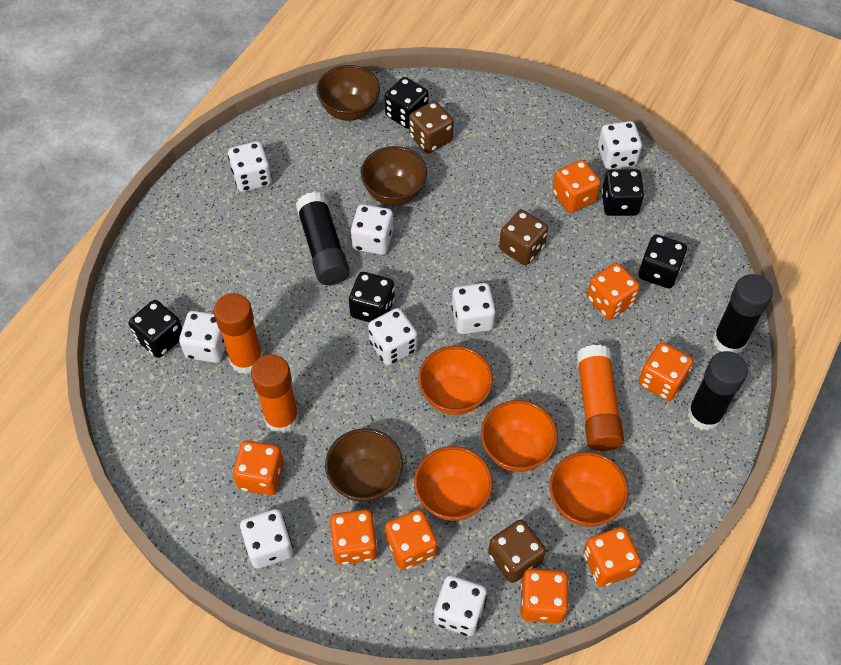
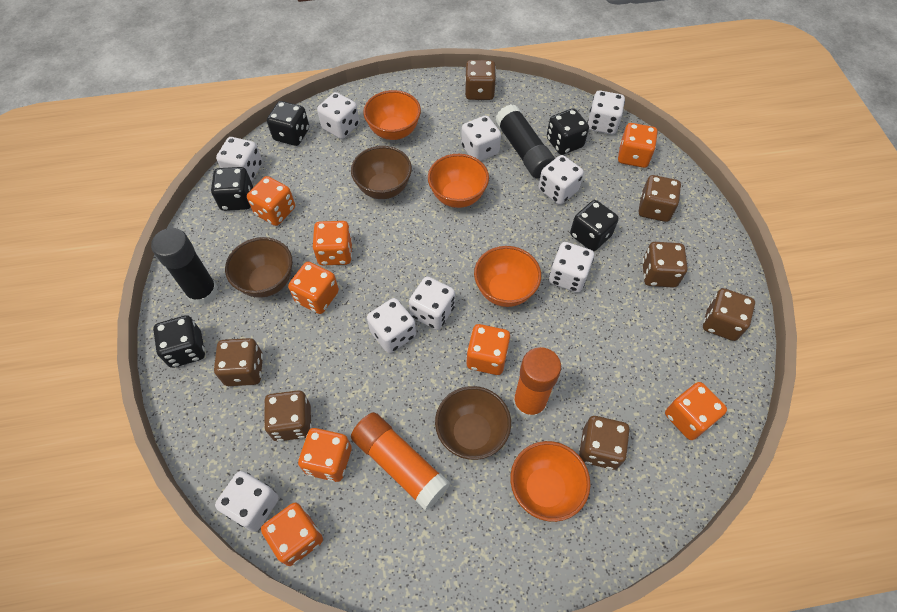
black glue stick: [296,192,350,285] [688,351,748,431] [713,274,773,354] = 3 -> [151,228,218,306] [495,104,555,179] = 2
brown dice: [409,101,454,153] [488,519,546,583] [499,210,548,265] = 3 -> [214,338,263,386] [264,390,312,441] [465,60,496,100] [579,416,630,470] [639,175,681,222] [642,242,687,288] [703,288,755,341] = 7
orange glue stick: [214,293,262,374] [251,354,299,434] [576,345,624,451] = 3 -> [351,412,450,511] [513,347,561,419] = 2
white dice: [179,311,225,363] [228,141,272,192] [240,509,293,569] [351,204,393,255] [368,308,418,365] [434,575,487,636] [451,283,496,334] [598,121,642,169] = 8 -> [215,471,279,532] [216,137,262,182] [317,92,359,139] [367,298,416,353] [409,277,455,330] [461,116,501,161] [539,155,584,205] [549,242,594,292] [587,90,625,134] = 9

